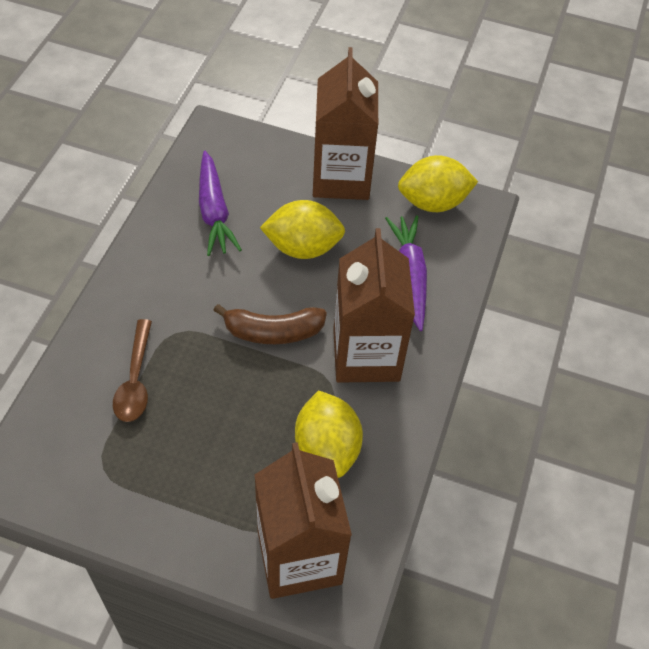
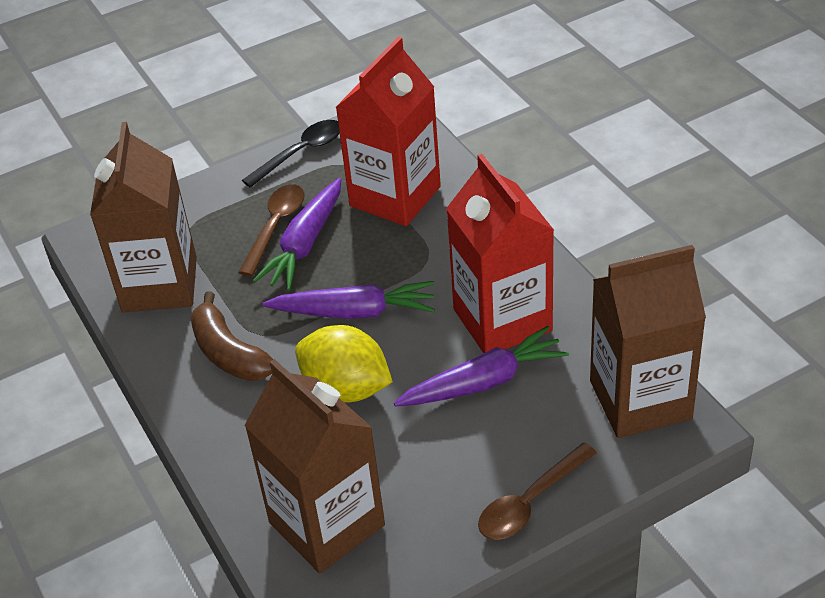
black spoon: none = 0 -> [242,120,340,188] = 1
brown spoon: [113,319,152,422] = 1 -> [238,184,305,276] [478,443,597,540] = 2
purple carrot: [199,151,242,256] [385,215,427,331] = 2 -> [253,178,341,290] [262,281,435,319] [394,326,569,406] = 3
red carton: none = 0 -> [335,36,441,226] [446,154,554,353] = 2
yellow lemon: [260,200,345,259] [295,390,363,478] [398,155,478,212] = 3 -> [295,325,393,403] = 1

